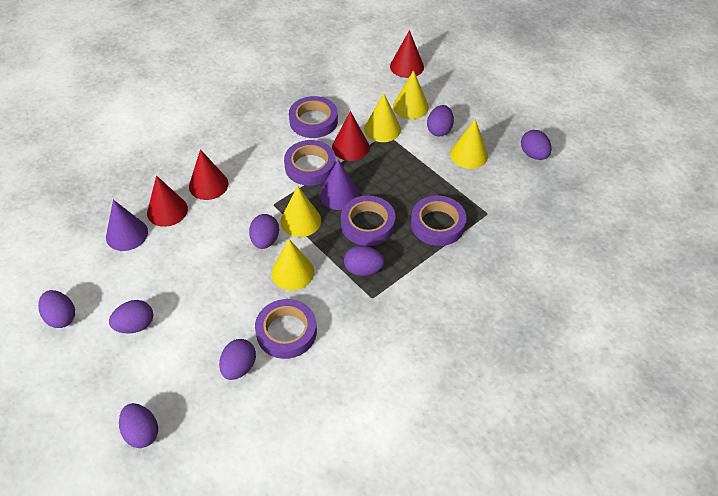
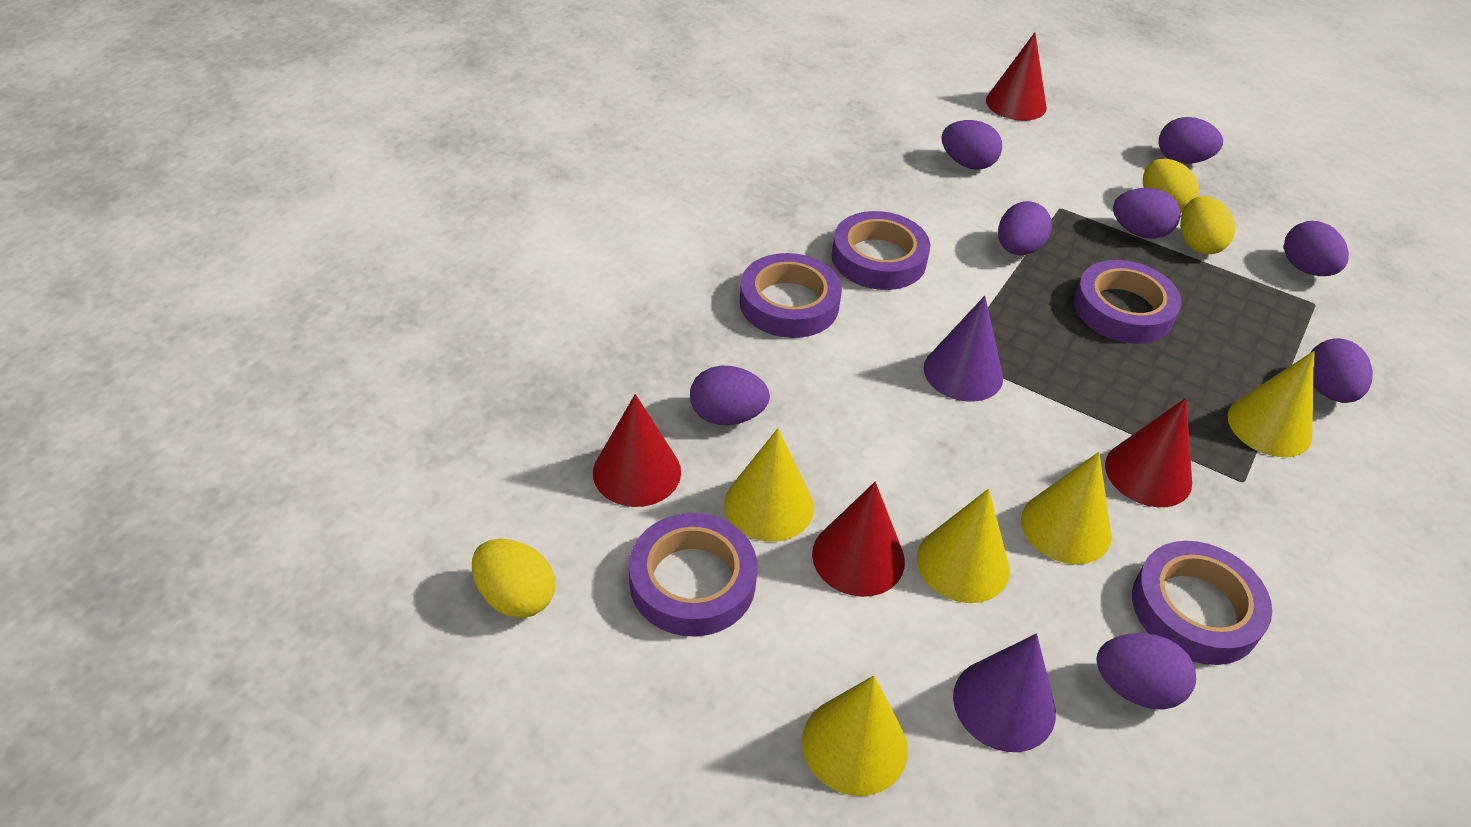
yellow egg: none = 0 -> [472,539,555,618] [1143,159,1199,213] [1180,196,1236,254] = 3

